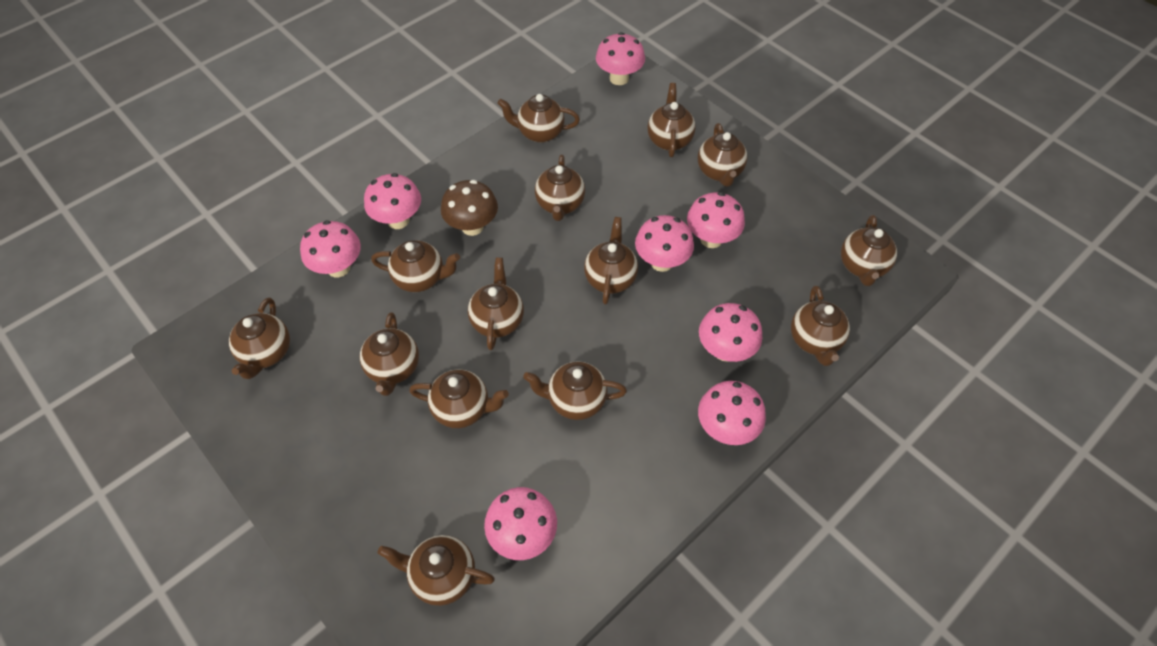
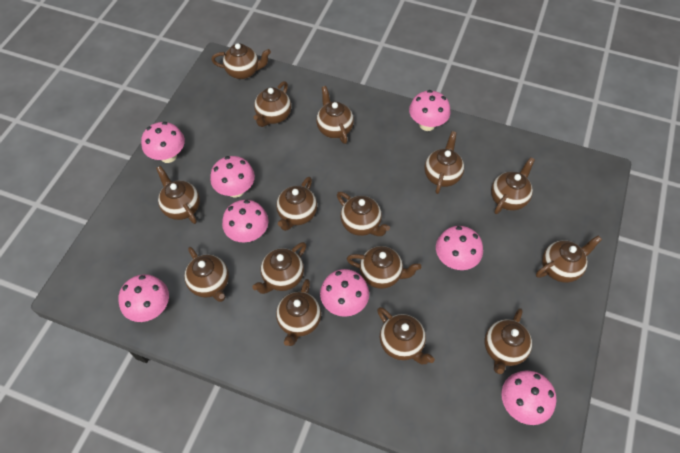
brown mushroom: [441,180,498,236] = 1 -> none = 0
brown teapot: [229,297,290,379] [360,312,419,396] [371,240,460,292] [378,535,495,606] [409,369,509,428] [468,257,524,350] [497,94,580,143] [523,362,627,420] [535,155,585,221] [584,217,638,305] [647,83,696,157] [698,123,747,187] [791,285,850,366] [841,215,897,286] = 14 -> [156,166,200,224] [184,247,229,302] [211,43,271,79] [252,242,306,294] [254,81,291,127] [276,177,317,231] [276,279,321,346] [316,86,354,144] [337,192,390,236] [347,246,421,289] [377,307,435,364] [424,131,464,194] [485,308,532,374] [491,157,535,214] [536,235,602,283] = 15

